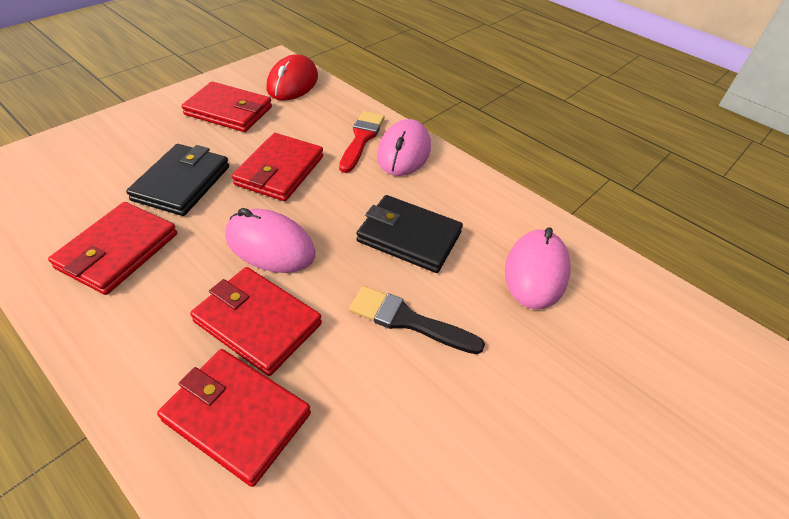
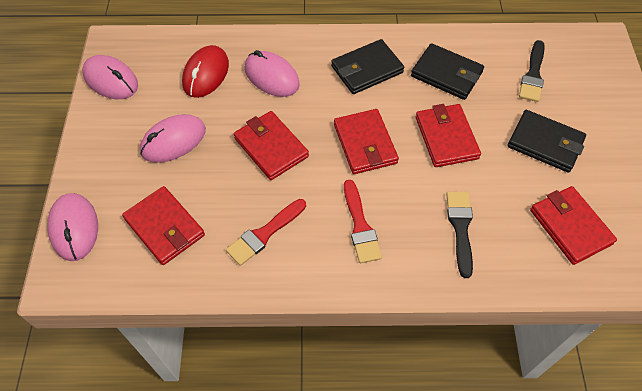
black brush: [349,286,485,354] = 1 -> [446,192,473,278] [519,40,545,102] = 2
black wallet: [126,144,229,216] [357,195,463,273] = 2 -> [331,39,404,94] [411,43,484,100] [508,110,586,173] = 3
pink mouse: [225,208,315,273] [377,119,431,176] [505,227,571,309] = 3 -> [47,193,98,261] [82,55,138,99] [140,114,206,163] [245,50,300,97] = 4
red brush: [339,111,385,173] = 1 -> [226,199,306,266] [344,180,382,263] = 2

